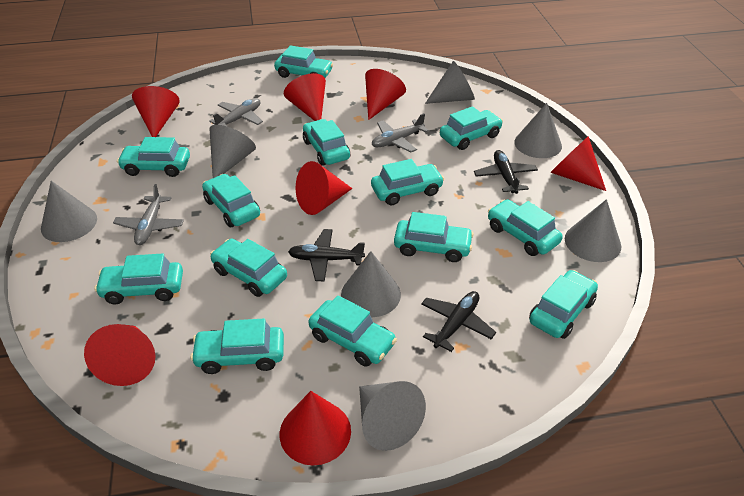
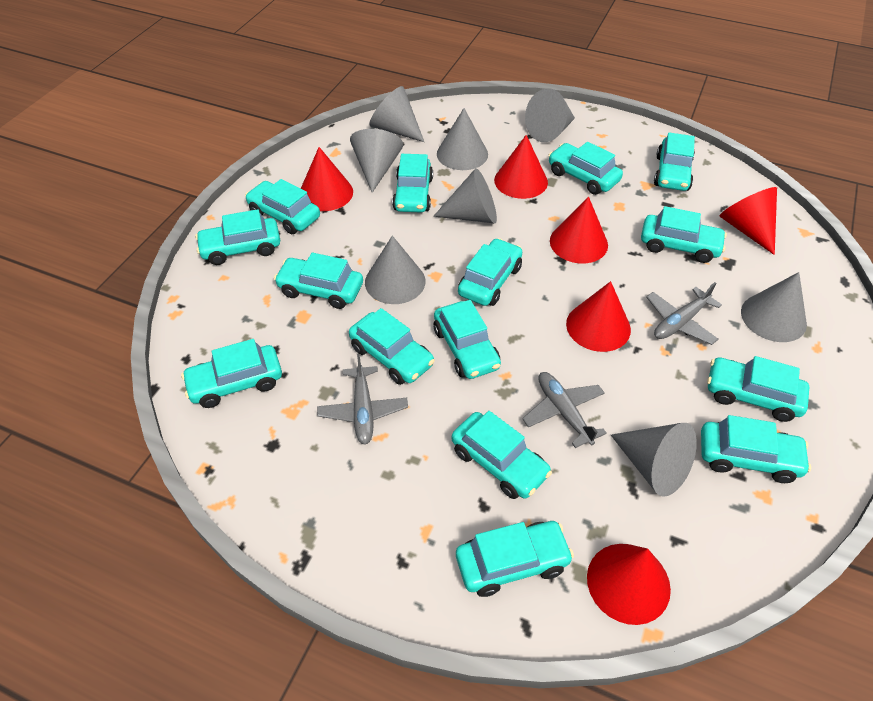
black plane: [288,229,365,282] [421,291,496,352] [474,150,538,194] = 3 -> none = 0
grey cone: [41,181,97,242] [209,125,256,178] [341,251,401,317] [359,381,426,451] [425,61,475,104] [514,103,562,158] [565,199,621,262] = 7 -> [350,129,403,193] [365,236,426,304] [369,86,424,142] [433,168,497,224] [437,108,488,170] [525,88,575,142] [611,423,697,497] [741,272,807,342] = 8
red cone: [84,324,156,386] [132,86,180,137] [280,391,351,465] [284,73,326,121] [296,161,353,215] [365,69,406,120] [550,136,606,191] = 7 -> [301,147,353,211] [494,135,548,199] [550,196,608,263] [566,281,631,352] [587,544,671,625] [720,187,777,255] = 6
turquoise car: [94,253,183,304] [117,137,190,177] [190,318,284,374] [202,174,260,227] [210,239,287,297] [274,45,333,78] [303,119,350,166] [308,295,397,367] [371,159,444,205] [394,212,474,262] [440,106,503,150] [488,199,563,256] [529,270,598,339] = 13 -> [181,339,282,408] [195,209,280,265] [245,179,320,234] [274,252,363,309] [349,308,435,385] [392,154,433,212] [434,300,501,379] [452,411,552,499] [456,521,574,597] [458,238,522,306] [548,142,623,195] [641,206,727,263] [654,132,695,191] [701,415,811,483] [707,356,809,422] = 15

